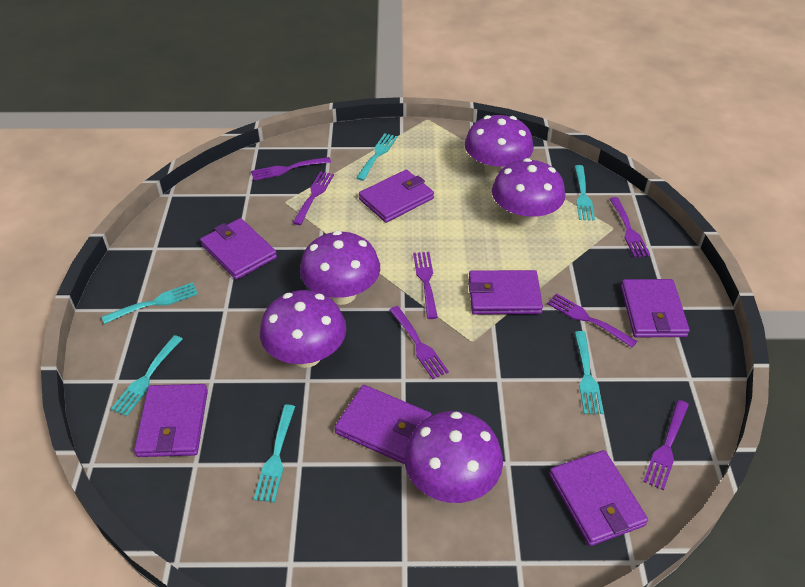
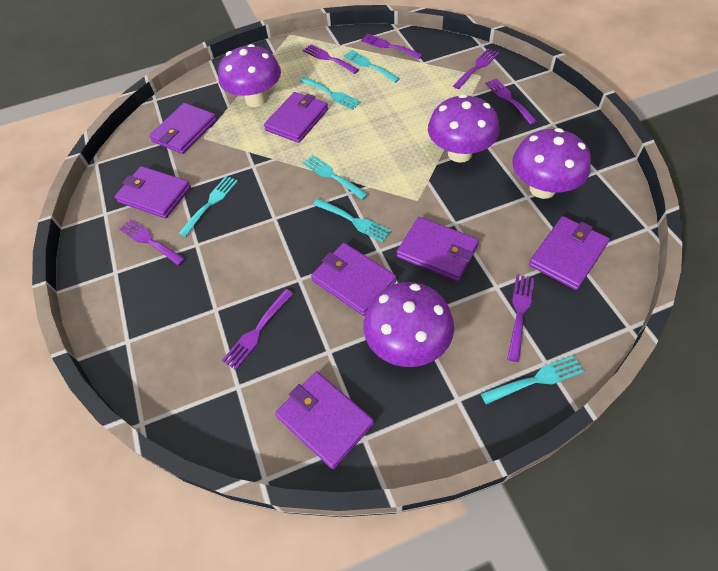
purple mushroom: [260,290,347,368] [300,231,380,305] [404,411,503,503] [465,115,534,179] [492,158,566,227] = 5 -> [218,44,281,107] [363,282,454,367] [428,94,499,163] [512,128,591,199] = 4

